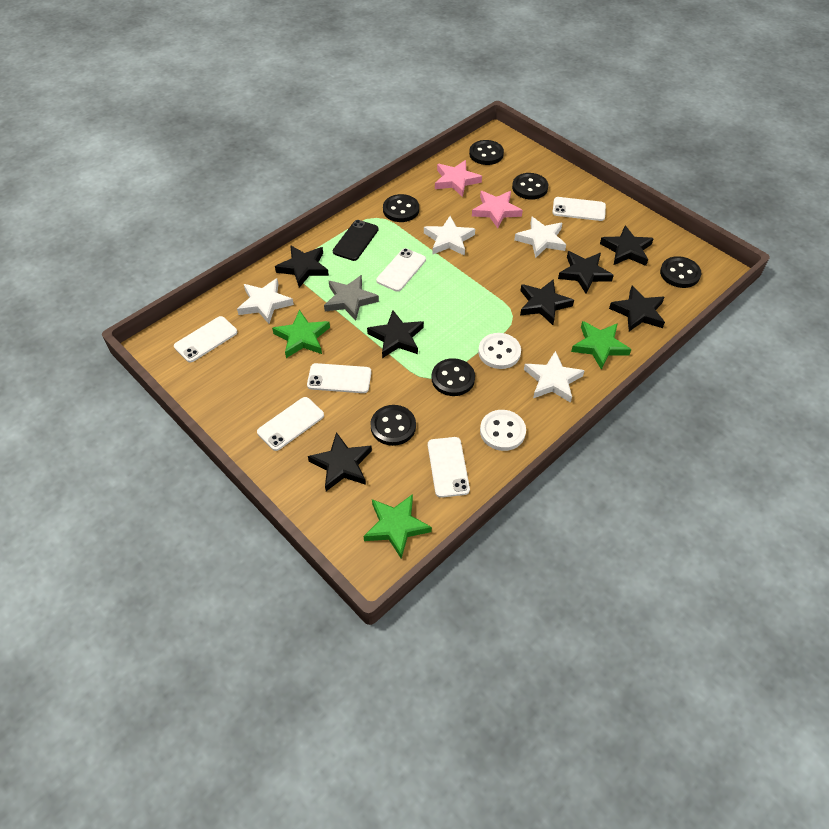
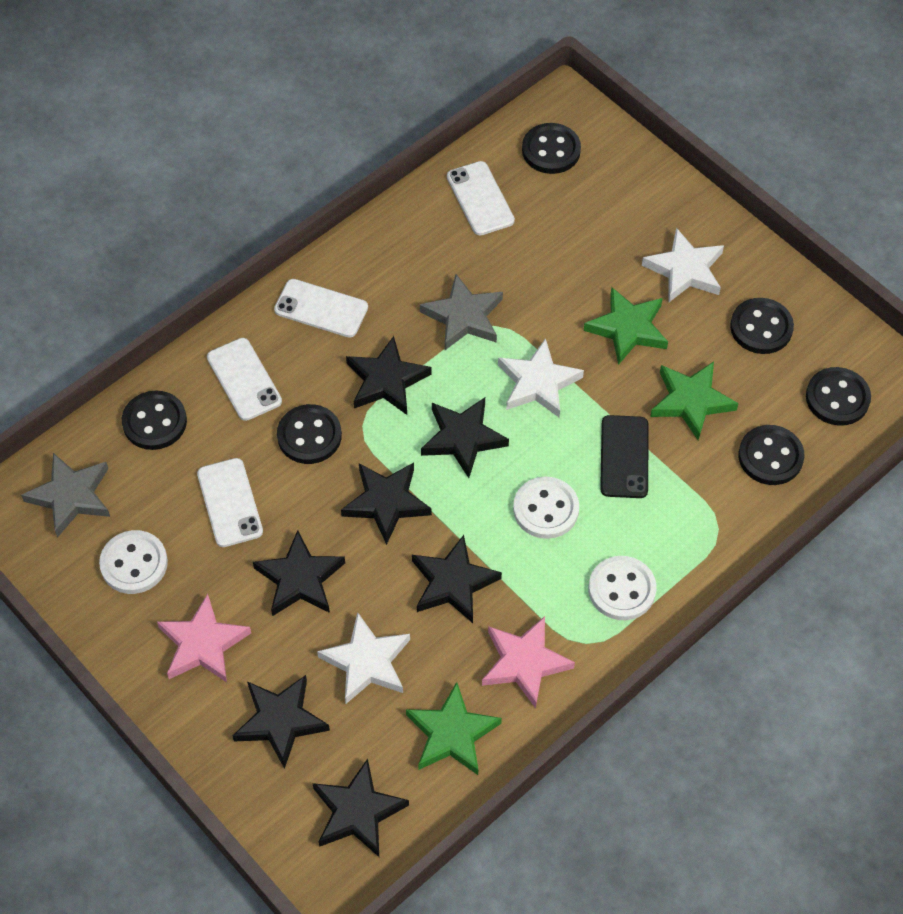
grey star: [324,275,379,321] = 1 -> [21,453,110,538] [420,274,503,350] = 2
white button: [478,333,521,369] [480,410,526,451] = 2 -> [99,530,168,594] [513,476,579,539] [589,556,656,620] = 3
white phone: [174,316,237,362] [257,397,324,451] [307,363,371,393] [376,248,426,292] [428,437,470,498] [552,197,606,221] = 6 -> [197,458,263,547] [207,338,282,421] [274,279,368,338] [447,161,515,236] = 4
white star: [237,278,294,324] [424,216,475,256] [514,217,566,258] [524,351,585,403] = 4 -> [317,612,410,704] [498,338,584,418] [642,228,724,302] = 3

